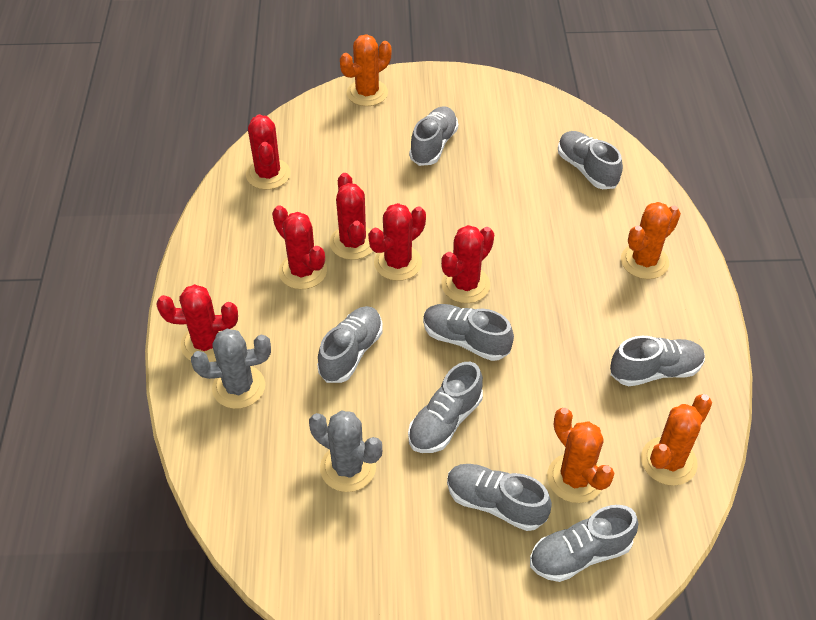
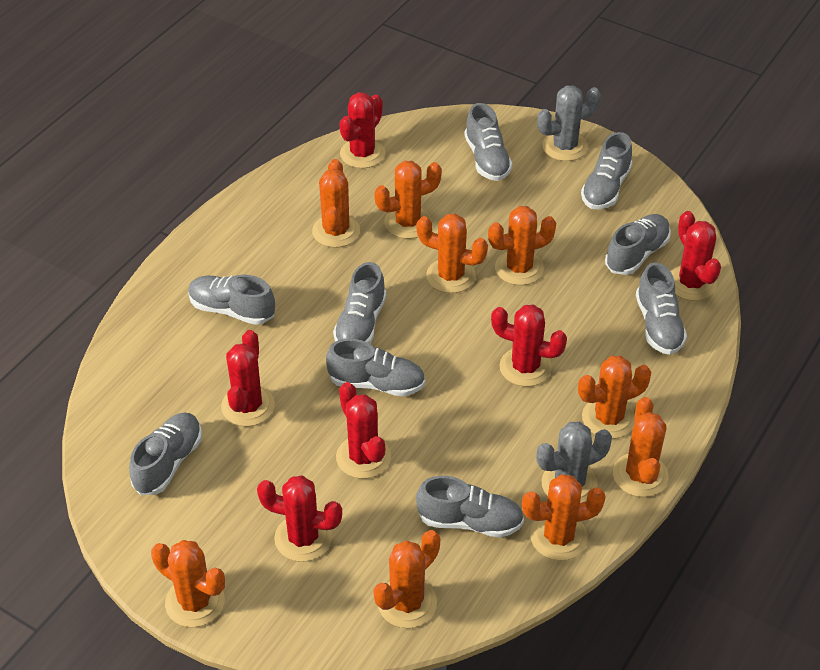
grey shoe: [317,306,383,383] [408,362,483,453] [409,106,458,166] [423,304,514,361] [447,464,552,531] [530,505,638,582] [558,131,623,189] [610,336,705,386] = 8 -> [129,413,202,495] [188,275,275,325] [326,339,425,397] [333,262,386,344] [416,476,524,538] [464,103,512,181] [581,132,632,209] [605,214,671,275] [636,263,687,355] = 9
orange cactus: [340,34,391,106] [547,408,615,503] [621,202,681,279] [641,394,712,486] = 4 -> [151,540,225,627] [312,159,360,248] [373,530,440,628] [374,161,442,239] [417,214,488,293] [488,206,556,285] [522,474,606,561] [578,356,651,439] [613,397,668,497] = 9

